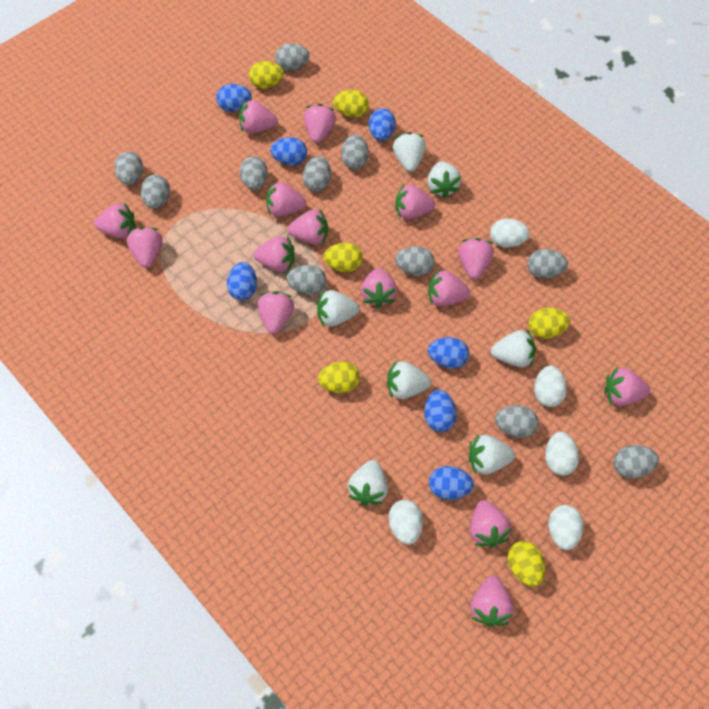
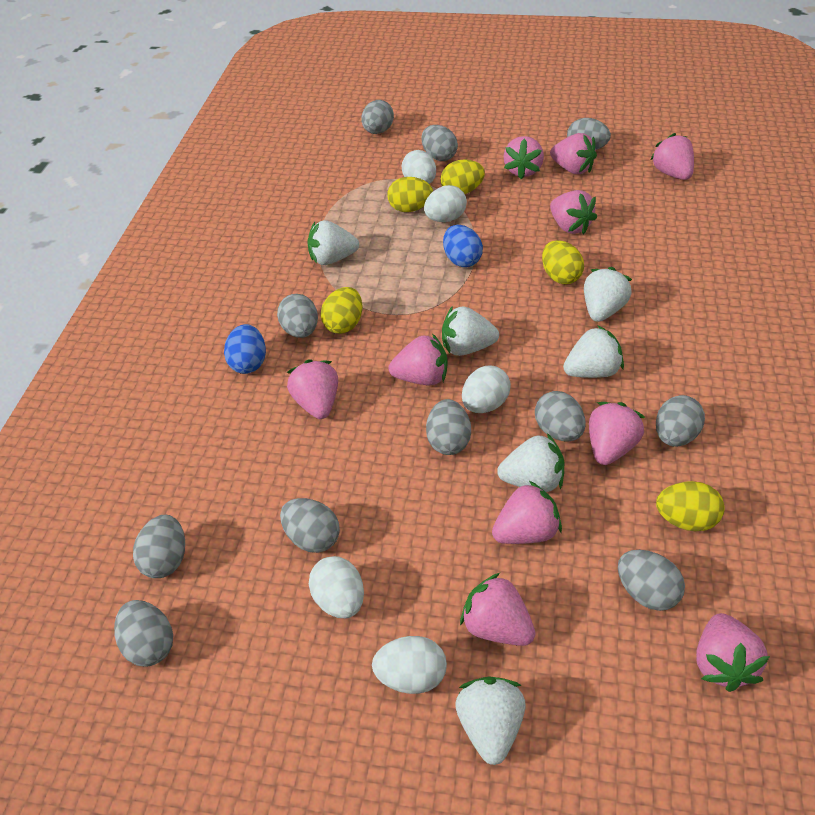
blue egg: [216,84,252,112] [227,262,257,300] [270,137,307,166] [369,108,396,141] [424,390,457,432] [428,337,469,369] [429,466,474,500] = 7 -> [224,324,266,374] [443,225,483,267] = 2
pink strawberry: [94,202,136,239] [127,227,163,268] [239,100,277,134] [254,236,294,272] [258,291,294,334] [266,181,306,217] [288,209,328,245] [304,104,336,143] [361,268,397,308] [395,184,435,220] [428,269,470,306] [458,238,494,280] [470,500,512,548] [471,576,514,627] [604,367,650,406] = 15 -> [287,359,338,419] [389,333,447,385] [460,573,535,646] [492,481,562,544] [504,136,544,179] [550,133,597,174] [550,190,597,235] [589,402,645,465] [650,133,694,180] [696,613,770,692] = 10
white strawberry: [317,290,360,327] [348,460,388,506] [387,360,431,399] [393,132,426,172] [427,161,461,198] [469,435,515,475] [491,330,536,367] = 7 -> [307,220,359,265] [442,306,499,356] [455,677,526,765] [497,433,564,492] [563,325,624,378] [584,267,632,322] = 6
yellow egg: [249,61,284,89] [318,362,360,393] [323,243,363,272] [333,90,369,118] [507,541,545,587] [529,308,570,339] = 6 -> [321,287,362,334] [387,177,433,212] [440,159,485,194] [542,240,584,284] [656,481,725,531] = 5

